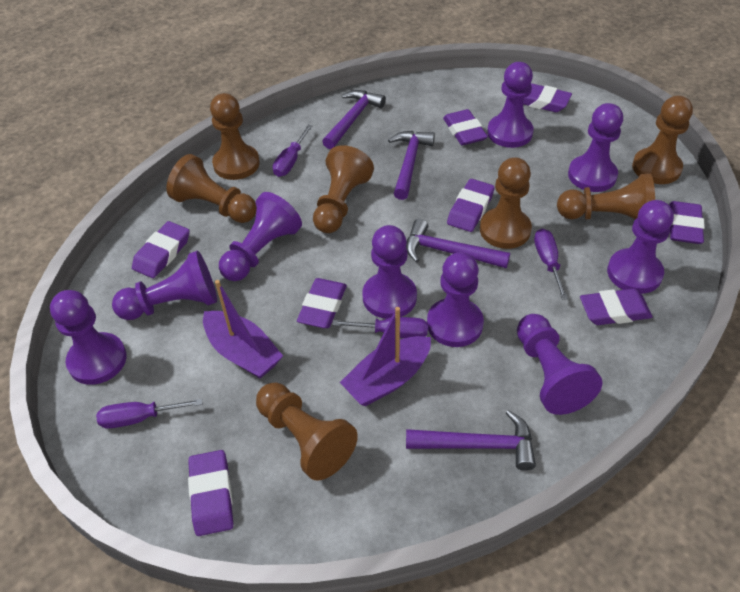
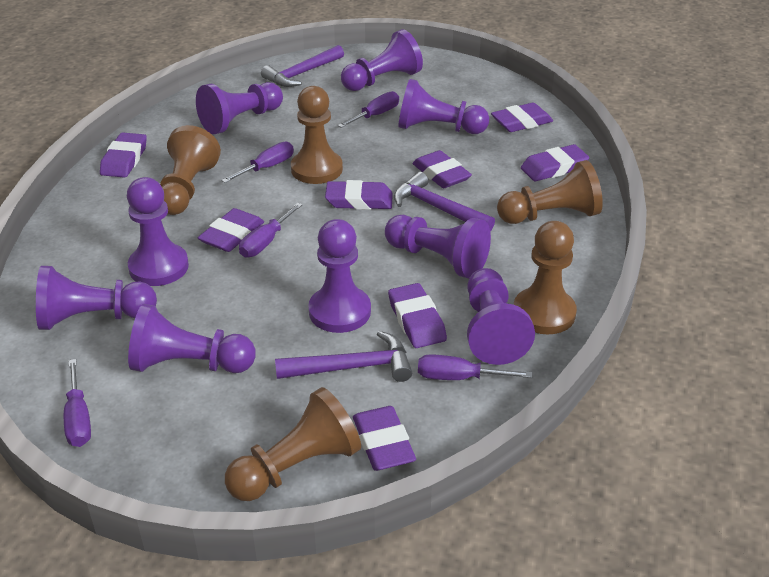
brown pawn: [166,154,257,223] [210,93,260,180] [256,383,358,480] [313,145,374,233] [480,157,532,249] [557,173,655,219] [632,96,693,184] = 7 -> [160,125,221,215] [225,387,361,501] [291,86,343,184] [497,160,603,224] [514,221,577,334] = 5
purple boat: [203,280,283,378] [340,307,431,406] = 2 -> none = 0
purple hammer: [322,90,386,149] [388,131,435,200] [406,219,510,268] [406,410,536,471] = 4 -> [261,45,344,87] [275,331,412,382] [394,172,495,231] = 3
purple screwdriver: [96,399,202,429] [273,125,312,177] [332,317,428,338] [534,229,568,300] = 4 -> [64,359,91,447] [221,142,294,183] [239,203,303,258] [338,91,399,128] [418,354,532,380] = 5

